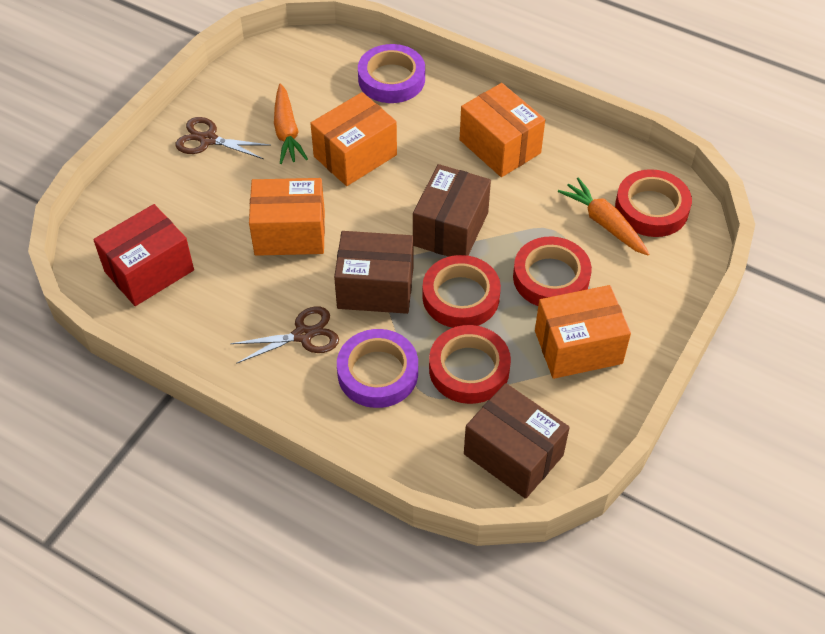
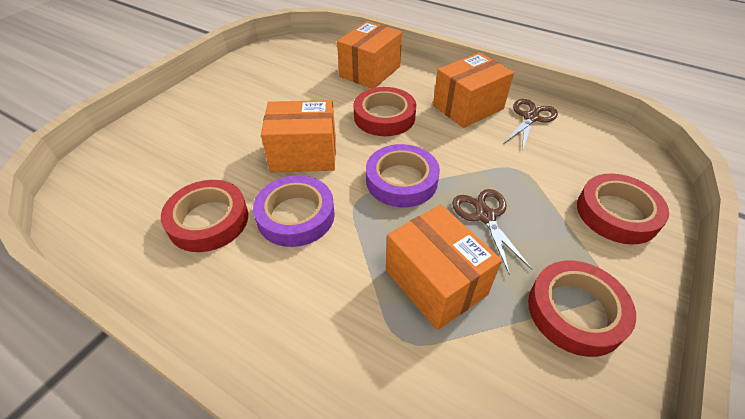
brown box: [334,231,413,314] [413,164,491,257] [464,383,570,499] = 3 -> none = 0
orange carrot: [274,84,308,164] [558,177,649,256] = 2 -> none = 0
red box: [93,204,194,306] = 1 -> none = 0

